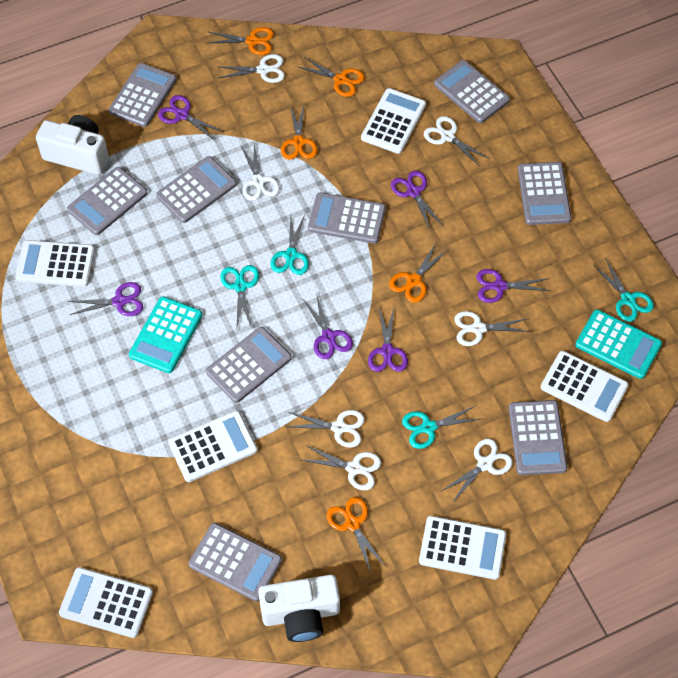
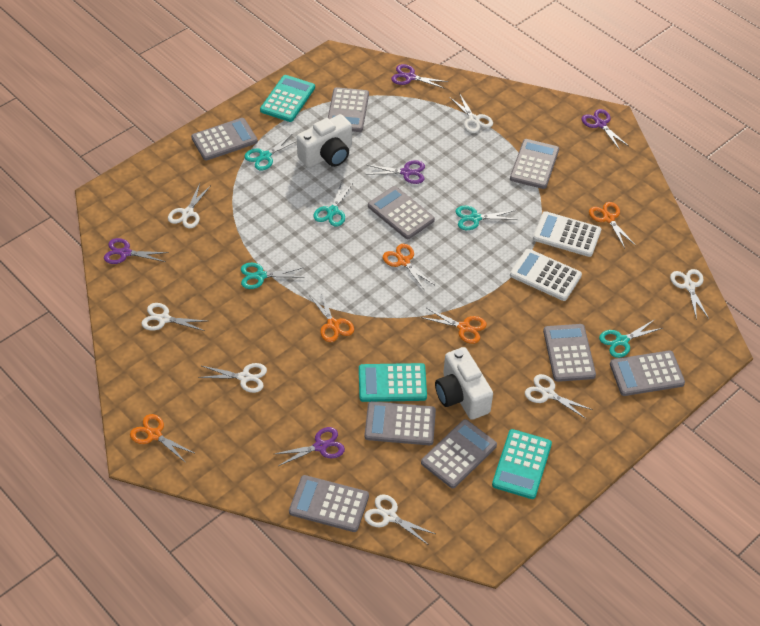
purple scissors: [68,282,143,316] [158,95,224,140] [302,293,353,359] [368,308,408,372] [391,171,442,230] [476,269,550,303] = 6 -> [104,238,169,264] [275,427,345,466] [366,160,425,184] [391,64,449,89] [581,109,629,150] = 5
turquoise calculator: [129,296,203,373] [575,309,662,379] = 2 -> [260,75,315,122] [359,363,427,402] [492,429,552,499] = 3
turquoise scissors: [220,265,259,328] [270,213,309,275] [402,406,480,449] [593,258,654,322] = 4 -> [241,263,304,289] [244,134,297,170] [314,181,352,227] [456,206,518,230] [599,319,663,358] = 5
white calculator: [15,240,95,287] [59,567,153,638] [168,411,257,482] [361,88,426,154] [419,516,506,580] [541,351,629,422] = 6 -> [510,249,582,301] [533,211,601,257] = 2

